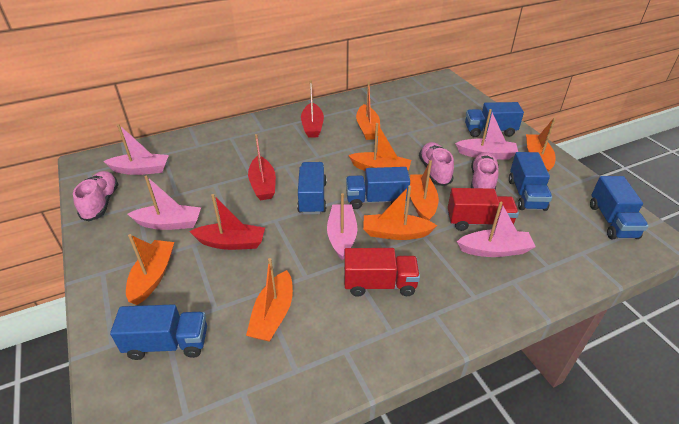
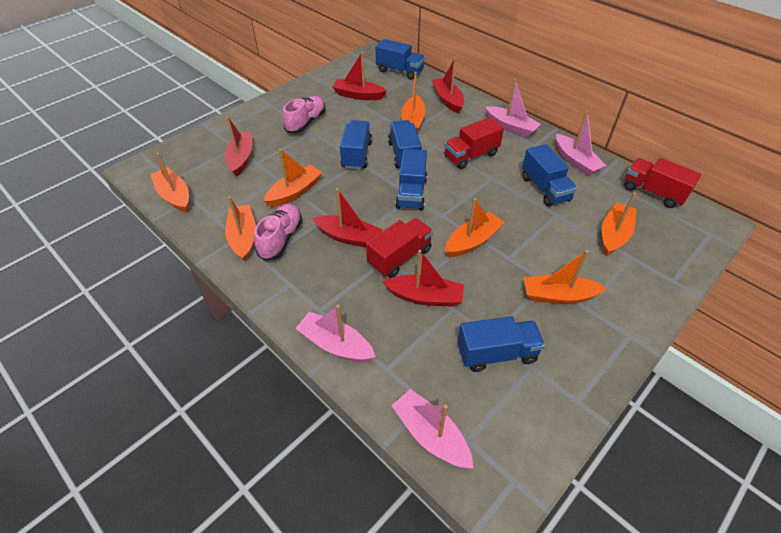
pink boat: [103,124,169,175] [128,175,201,230] [327,193,357,260] [455,109,518,159] [457,202,536,257] = 5 -> [295,305,376,362] [391,389,473,468] [486,79,541,137] [556,111,607,176] = 4
pink shoe: [73,171,119,221] [419,142,454,186] [471,152,499,191] = 3 -> [254,204,302,261] [283,96,326,133] = 2
red boat: [189,194,265,250] [248,134,276,200] [301,80,324,138] = 3 -> [225,116,252,177] [312,188,383,247] [332,51,387,100] [383,250,464,307] [432,58,464,114] = 5
red truck: [344,248,420,297] [448,188,519,231] = 2 -> [366,218,433,278] [444,117,504,169] [624,158,701,208] = 3

